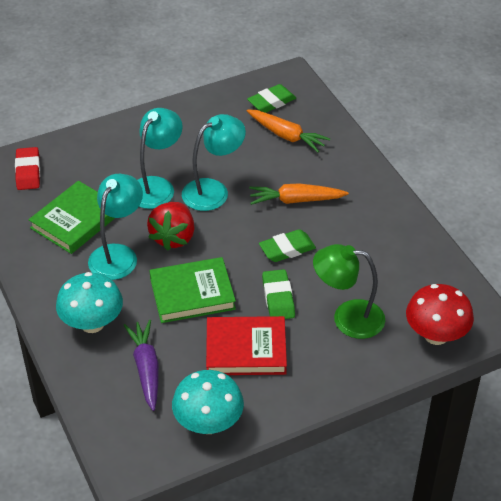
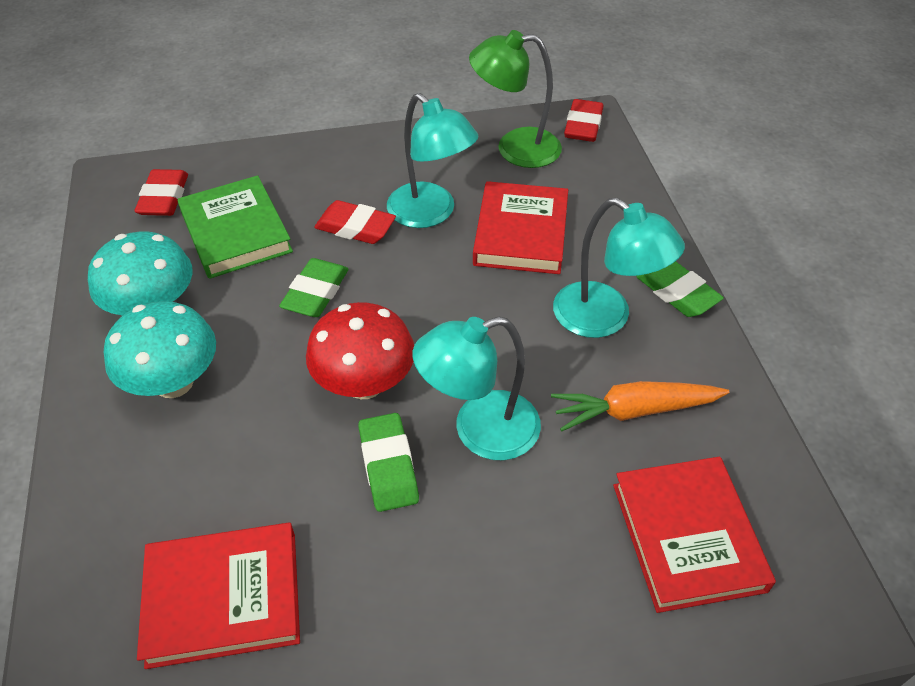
green book: [28,181,115,254] [149,257,236,323] = 2 -> [178,175,293,279] = 1
orange carrot: [247,109,330,152] [249,183,349,205] = 2 -> [551,381,729,432] = 1
purple carrot: [124,320,159,411] = 1 -> none = 0
red book: [206,316,287,375] = 1 -> [137,523,300,669] [473,181,568,274] [613,457,776,613] = 3
red eraser: [15,147,40,190] = 1 -> [134,169,188,216] [314,200,396,244] [564,99,603,142] = 3
red strawberry: [147,202,195,251] = 1 -> none = 0

